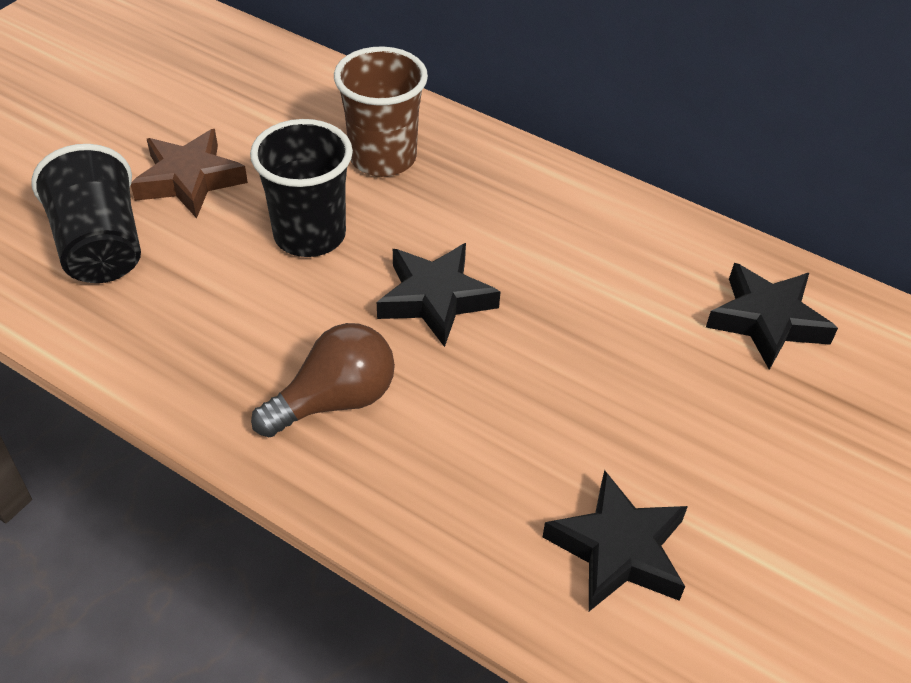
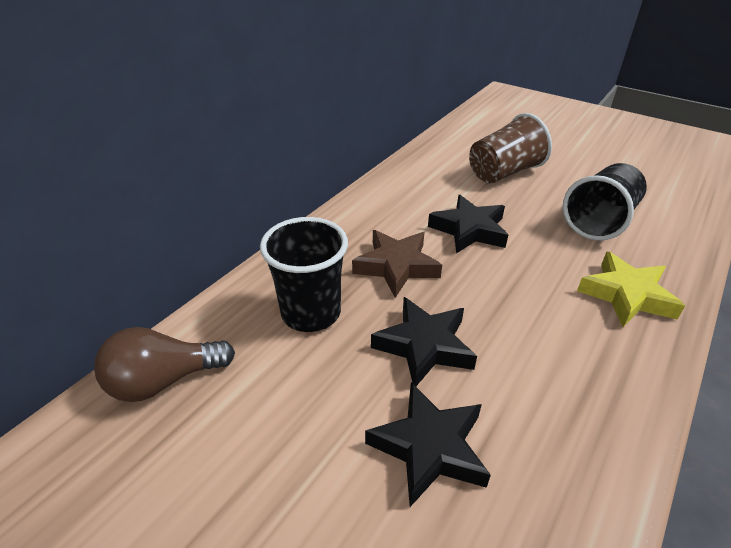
yellow star: none = 0 -> [577,251,685,327] = 1

